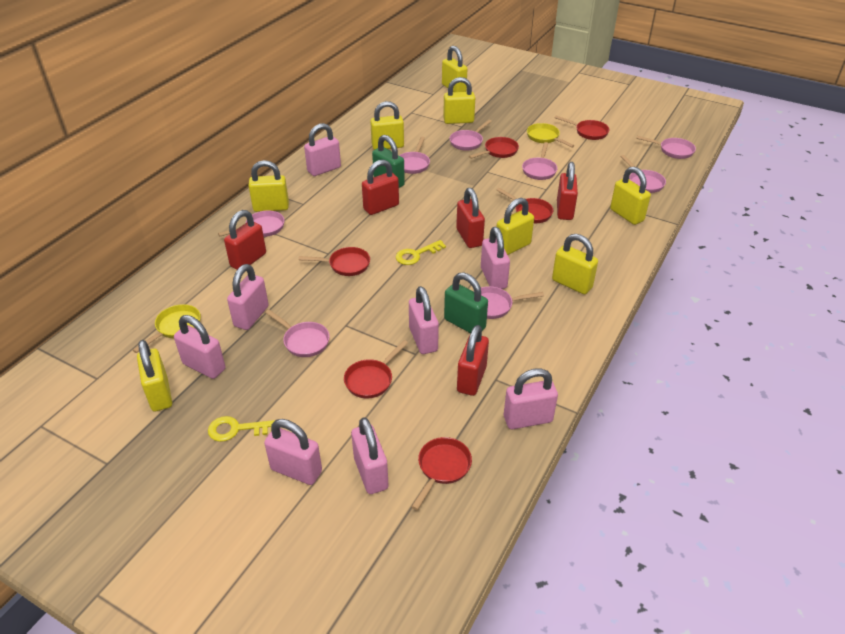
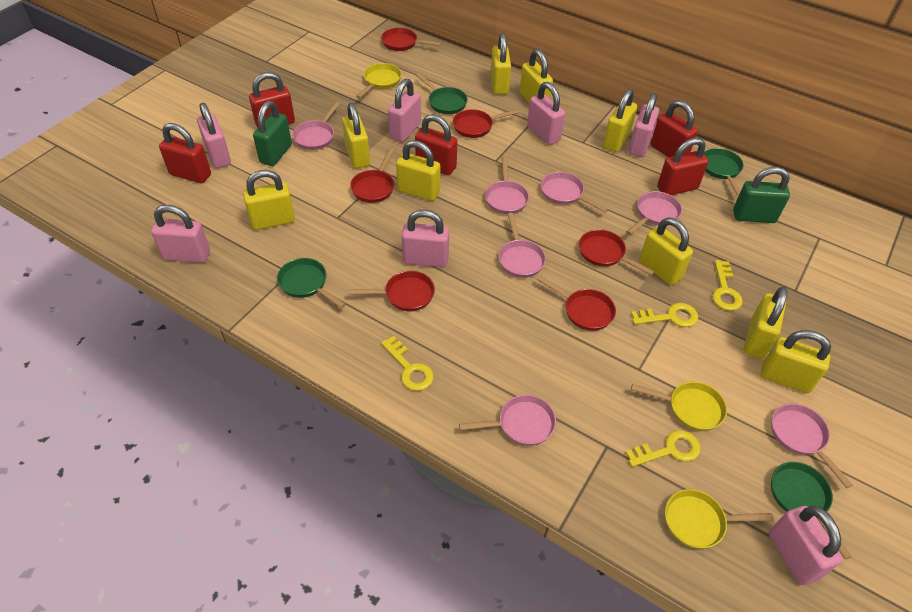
green pan: none = 0 -> [277,258,346,308] [416,73,468,114] [704,148,744,196] [771,462,852,559] = 4
pink padlock: [174,315,226,379] [227,264,269,330] [264,419,322,485] [304,123,341,176] [351,417,389,494] [409,286,439,354] [481,227,510,289] [504,368,558,429] = 8 -> [151,205,210,263] [197,103,231,168] [388,79,421,142] [402,209,449,268] [527,82,565,145] [628,93,659,157] [769,505,843,585] = 7
pink pan: [218,210,285,237] [265,310,330,357] [399,137,430,174] [449,119,492,151] [481,286,544,319] [522,142,557,180] [620,155,666,193] [636,136,696,159] = 8 -> [292,102,340,150] [459,395,556,446] [485,157,529,214] [498,213,546,278] [541,172,608,213] [626,191,682,235] [771,403,853,488] = 7
yellow key: [208,416,275,442] [396,240,446,265] = 2 -> [381,336,434,391] [626,430,700,467] [631,303,698,327] [712,260,743,311] = 4
yellow padlock: [137,340,172,412] [248,160,289,212] [370,101,404,150] [442,46,467,92] [443,77,475,124] [497,198,534,255] [552,234,598,294] [610,167,651,225] = 8 -> [243,170,295,230] [342,103,370,168] [396,140,440,201] [490,33,511,94] [520,49,553,104] [603,89,637,152] [639,217,693,285] [744,287,788,359] [760,330,831,393] = 9
yellow pan: [133,304,201,353] [527,123,574,148] = 2 -> [356,63,402,98] [631,382,727,431] [665,489,774,549] = 3

